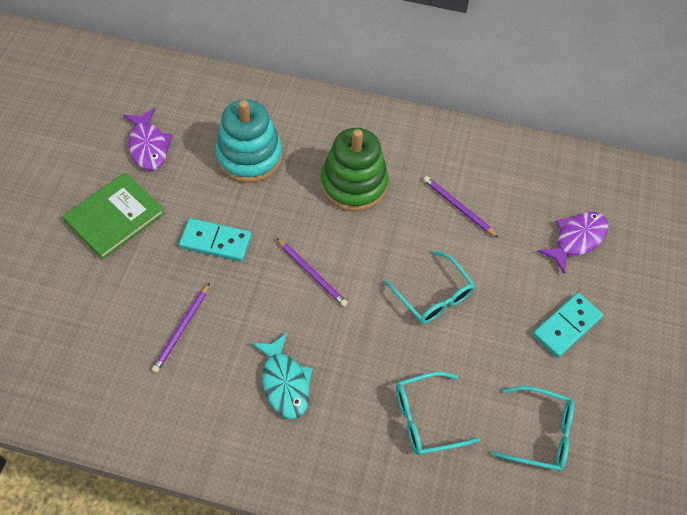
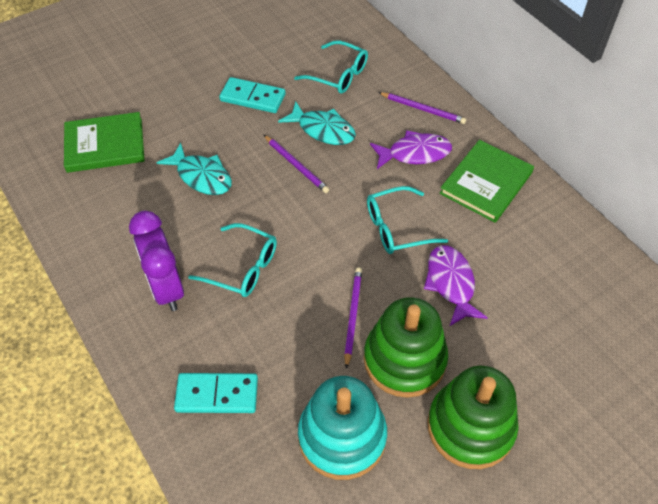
green book: [62,172,165,260] = 1 -> [64,112,145,173] [440,140,534,223] = 2
green stacking toy: [321,128,389,212] = 1 -> [364,297,448,398] [427,366,519,469] = 2
purple clock: none = 0 -> [129,211,184,311] = 1
turquoise fish: [252,332,313,419] = 1 -> [156,143,232,195] [278,101,356,145] = 2

